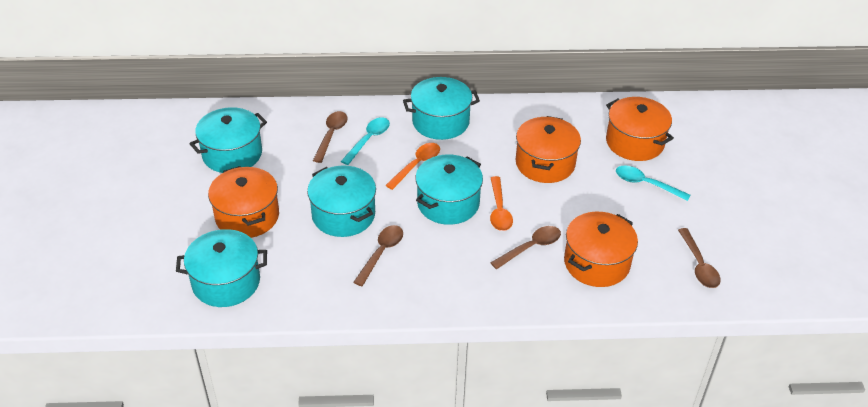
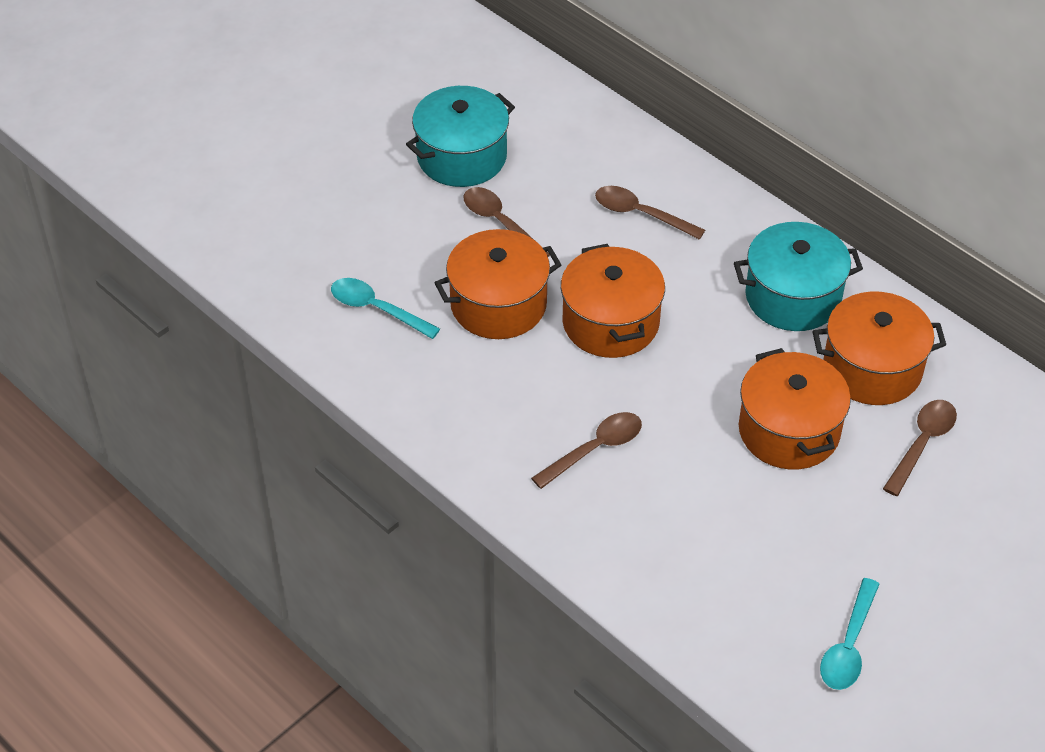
orange spoon: [385,143,440,190] [490,176,513,231] = 2 -> none = 0
turquoise pot: [176,229,267,307] [189,107,267,173] [307,166,376,237] [403,77,480,140] [415,155,483,225] = 5 -> [406,86,515,187] [734,222,863,331] = 2

